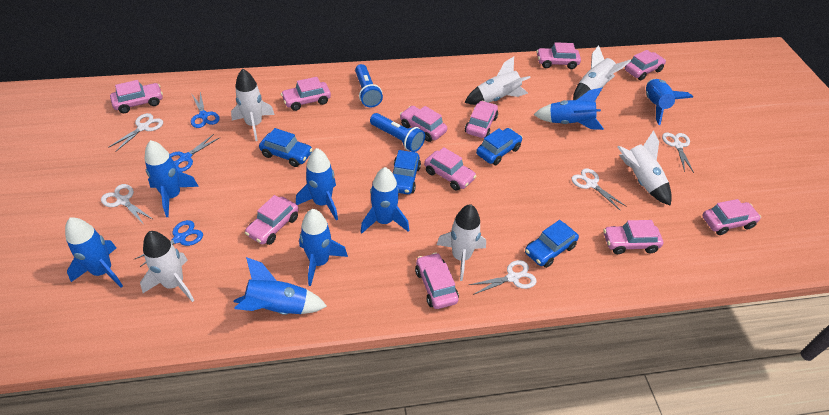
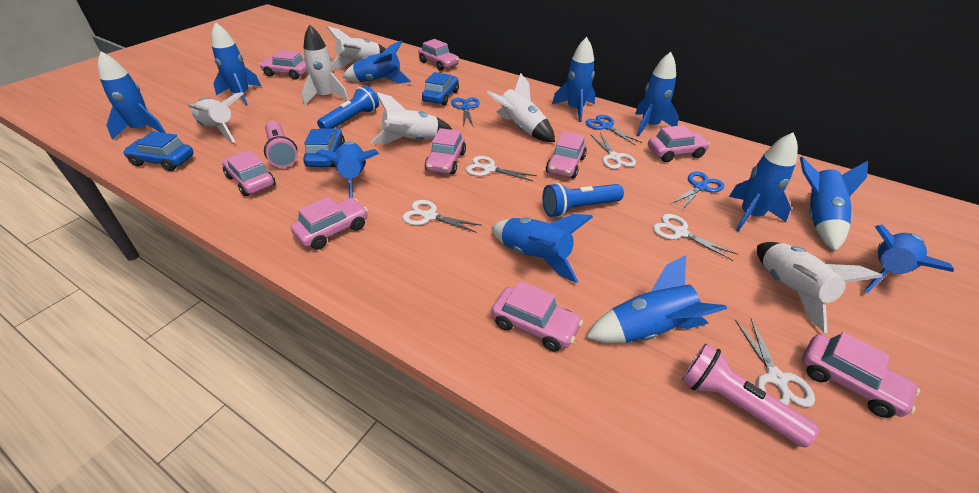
blue car: [259,128,313,167] [393,150,421,194] [476,128,523,165] [525,220,579,268] = 4 -> [123,131,194,171] [303,128,345,167] [422,72,459,105] = 3
blue rocket: [65,217,123,288] [145,140,199,217] [234,257,327,315] [296,148,338,220] [299,209,348,286] [360,167,409,234] [534,88,604,130] [646,79,693,125] = 8 -> [98,51,166,140] [211,22,261,106] [316,142,379,198] [342,41,411,84] [491,214,593,283] [552,37,595,122] [586,255,727,343] [635,52,679,137] [729,132,798,232] [800,156,868,251] [864,224,954,293] = 11
pink car: [110,80,163,113] [245,195,299,245] [281,77,331,111] [400,106,447,142] [415,252,459,309] [424,147,476,191] [465,101,498,138] [537,42,581,69] [603,220,663,254] [625,50,666,80] [702,199,761,235] = 11 -> [222,150,276,197] [259,50,307,80] [291,197,368,250] [418,39,459,71] [425,128,466,174] [491,281,583,352] [546,131,587,179] [648,125,710,162] [802,332,920,418] = 9
pink flashlight: none = 0 -> [264,120,298,168] [682,343,819,448] = 2

